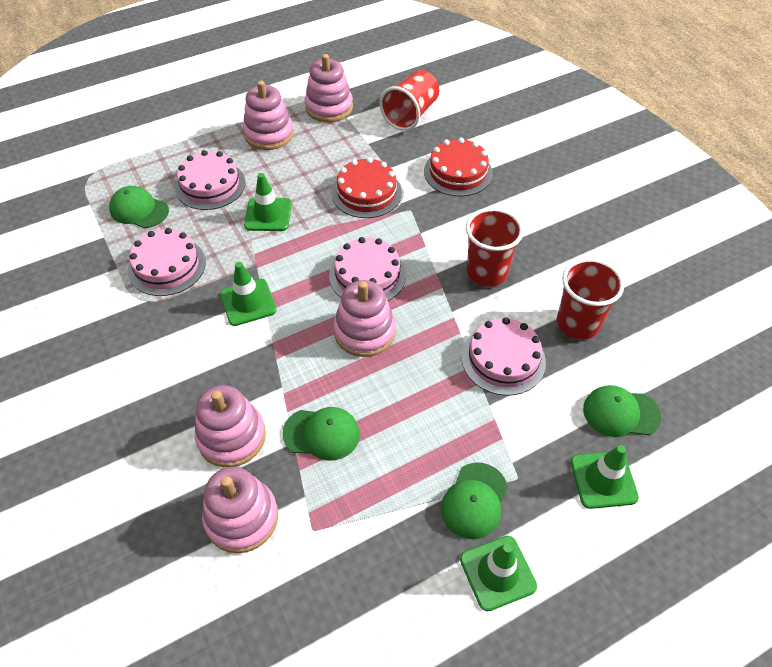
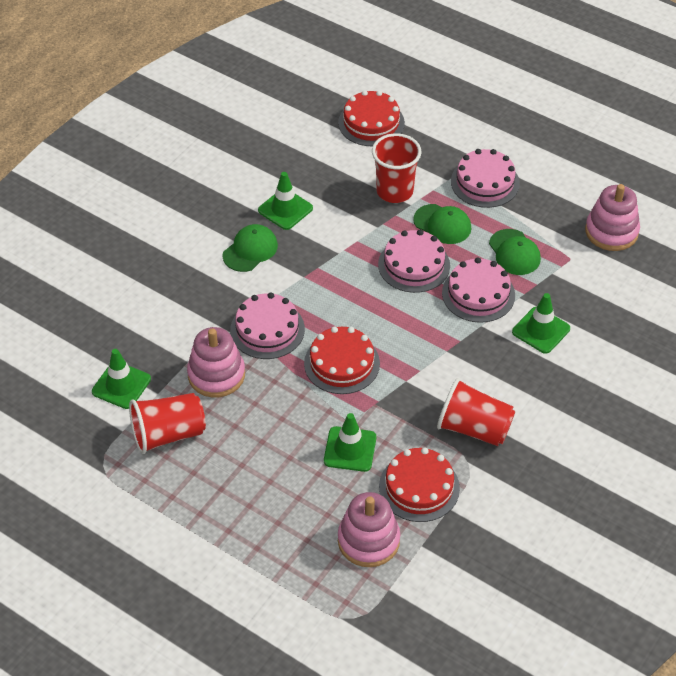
green cap: [109,186,169,228] [282,407,360,461] [441,463,508,539] [583,385,661,437] = 4 -> [222,224,278,272] [413,204,471,244] [489,229,541,275] = 3
pink stacking toy: [195,385,266,467] [202,467,278,553] [243,81,294,150] [305,54,353,122] [333,280,396,357] = 5 -> [187,327,245,397] [338,492,400,567] [585,184,640,251] = 3
red cake: [332,157,402,218] [424,138,493,196] = 2 -> [304,326,380,394] [338,90,405,146] [379,447,460,522] = 3

